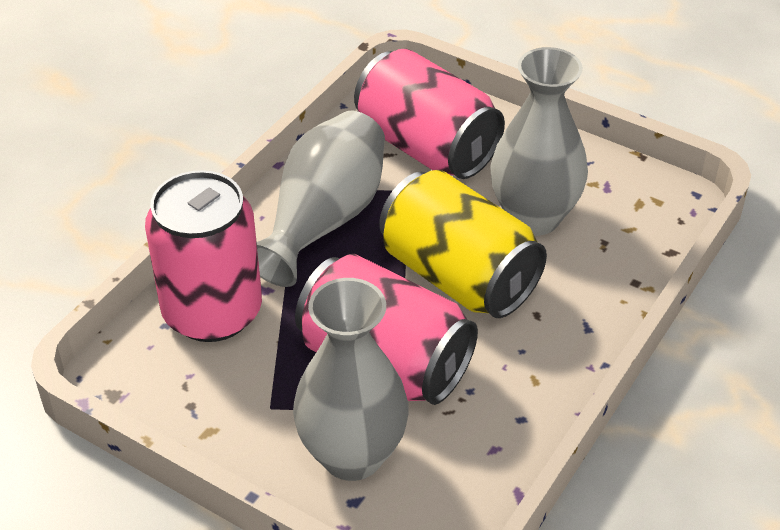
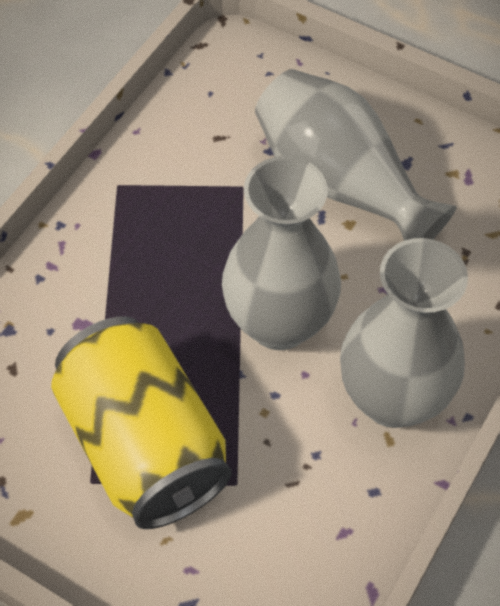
pink can: [145,170,262,342] [295,254,478,405] [354,49,505,179] = 3 -> none = 0

